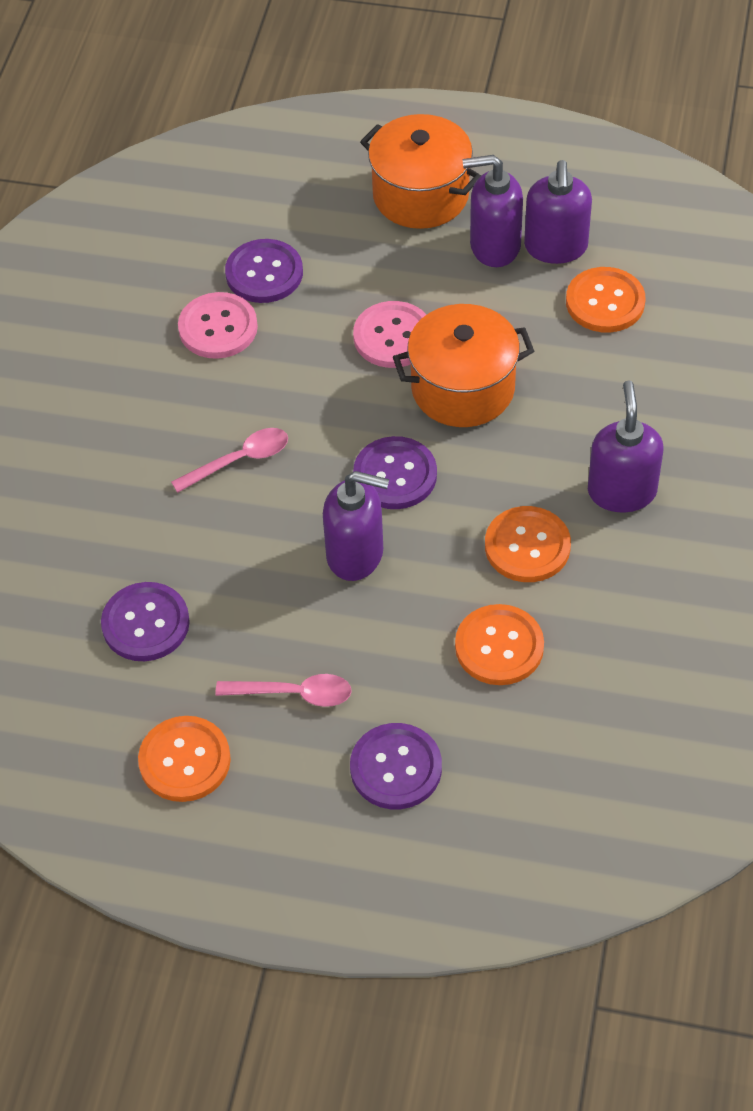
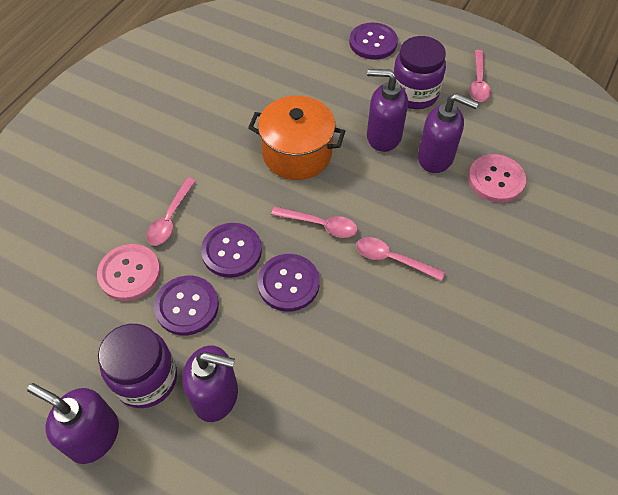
orange button: [138,716,231,802] [455,604,544,685] [485,506,571,582] [566,267,646,333] = 4 -> none = 0
orange pot: [360,114,481,229] [393,304,534,427] = 2 -> [248,96,345,180] = 1
pink spoon: [171,428,288,493] [215,674,352,707] = 2 -> [146,178,196,246] [271,206,358,238] [356,237,445,281] [469,50,491,102] = 4
purple jar: none = 0 -> [98,324,177,408] [393,36,446,109] = 2

